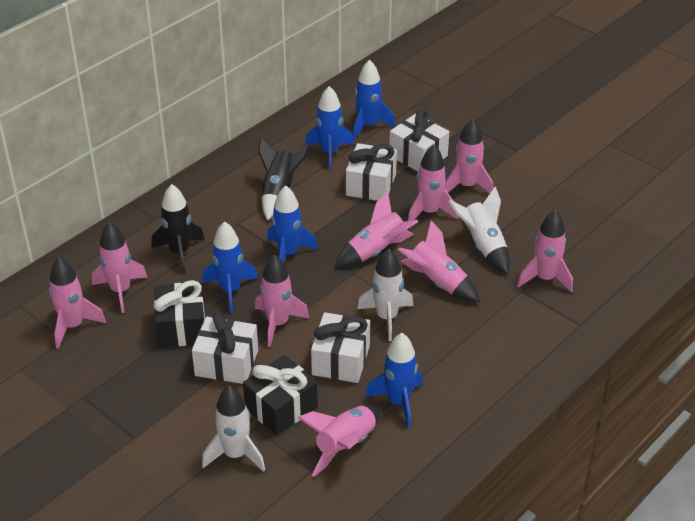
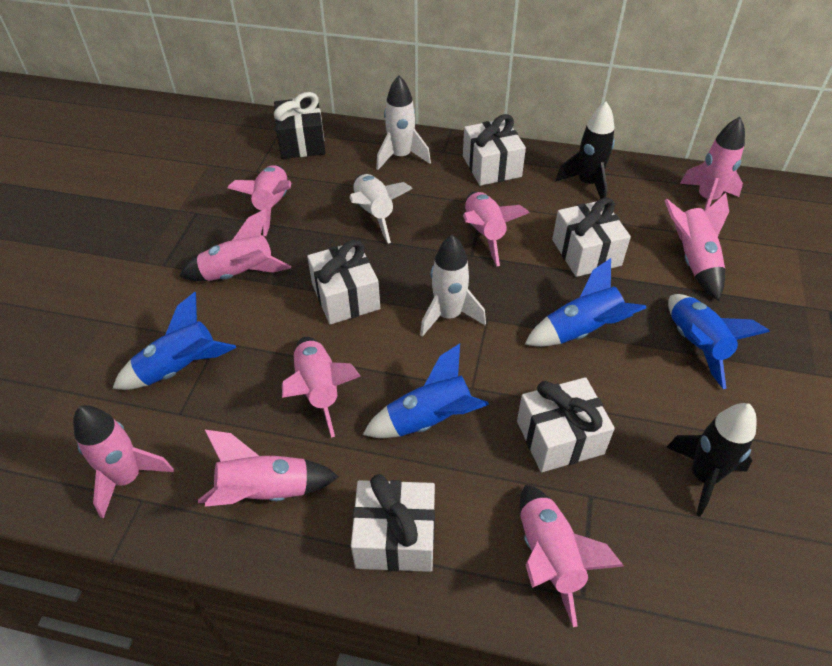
black gift: [154,280,205,348] [243,355,318,436] = 2 -> [274,92,326,159] = 1
blue rocket: [203,221,258,313] [267,185,318,263] [305,86,354,170] [353,60,396,140] [365,333,423,428] = 5 -> [112,292,236,390] [363,344,489,438] [525,258,646,347] [668,294,770,389] = 4
white gift: [192,311,258,384] [311,312,370,383] [346,143,397,201] [389,110,449,172] = 4 -> [307,240,380,325] [351,474,435,572] [463,114,526,186] [517,377,615,472] [552,197,631,277] = 5

